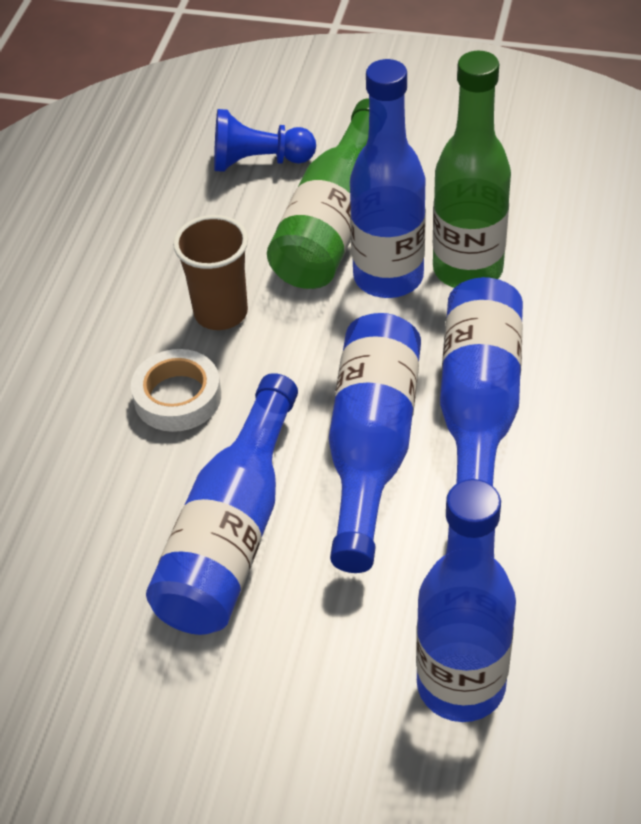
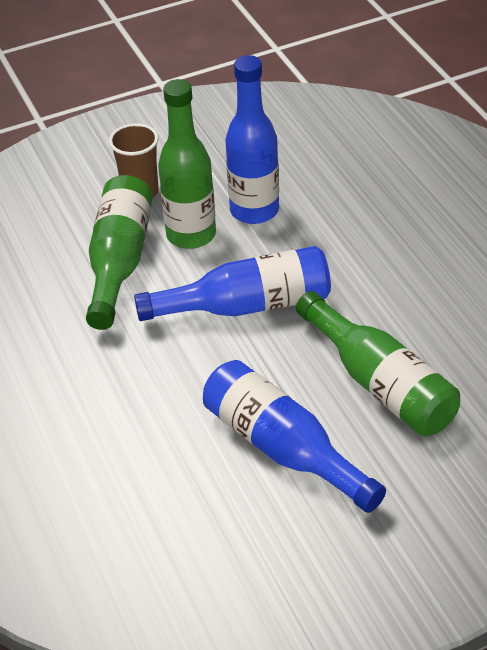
blue bottle: [146,373,298,635] [329,313,421,573] [350,59,426,298] [416,479,516,722] [440,277,523,486] = 5 -> [134,246,331,321] [203,360,386,513] [225,55,279,224] = 3
blue pawn: [214,109,316,172] = 1 -> none = 0
green bottle: [267,98,369,289] [433,51,511,288] = 2 -> [86,175,153,330] [158,79,216,249] [296,291,460,436] = 3
white tape: [131,349,221,432] = 1 -> none = 0

